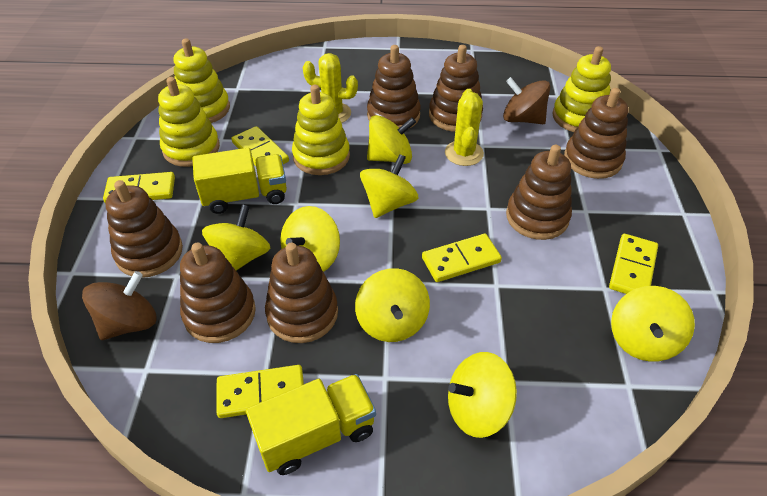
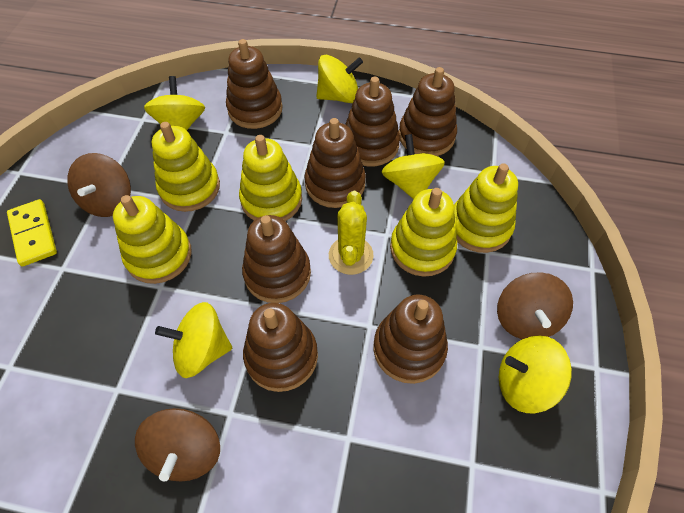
brown spinning top: [82,271,157,340] [503,77,550,124] = 2 -> [67,153,131,217] [135,408,220,482] [497,272,573,339] = 3
yellow cactus: [303,53,358,123] [445,89,484,166] = 2 -> [329,191,374,275] = 1
yellow domino: [103,172,175,204] [216,365,304,418] [232,126,289,166] [422,234,502,282] [609,234,658,294] = 5 -> [7,199,57,267] = 1
yellow spinning top: [202,204,270,270] [280,206,340,272] [355,268,430,342] [360,154,418,218] [367,115,416,164] [448,352,517,438] [611,286,695,362] = 7 -> [144,76,205,130] [155,302,232,378] [316,55,363,103] [382,134,445,199] [499,336,572,413] = 5
yellow stacking toy: [158,77,220,167] [174,38,230,123] [292,85,350,175] [552,46,611,132] = 4 -> [113,195,192,284] [152,122,220,212] [239,135,302,221] [390,188,457,277] [454,163,518,253] = 5
yellow truck: [192,148,287,214] [246,374,376,475] = 2 -> none = 0

